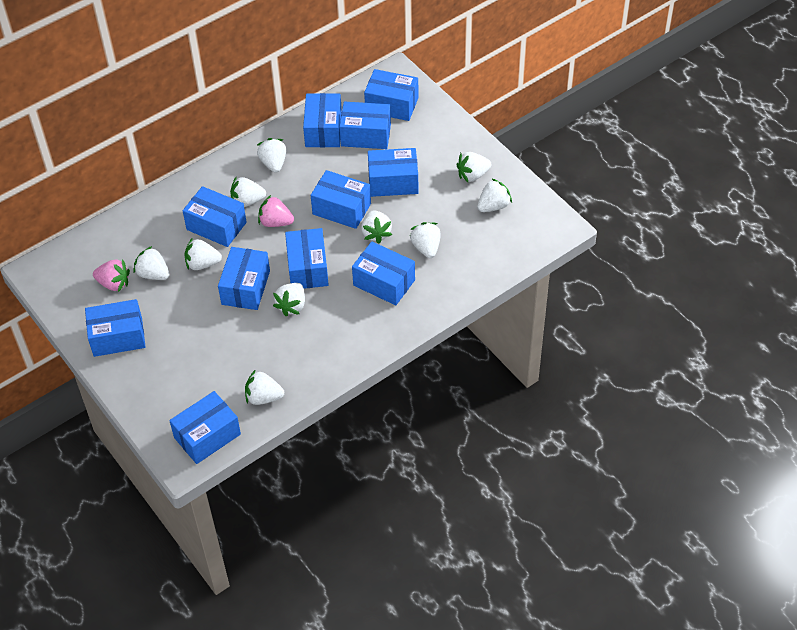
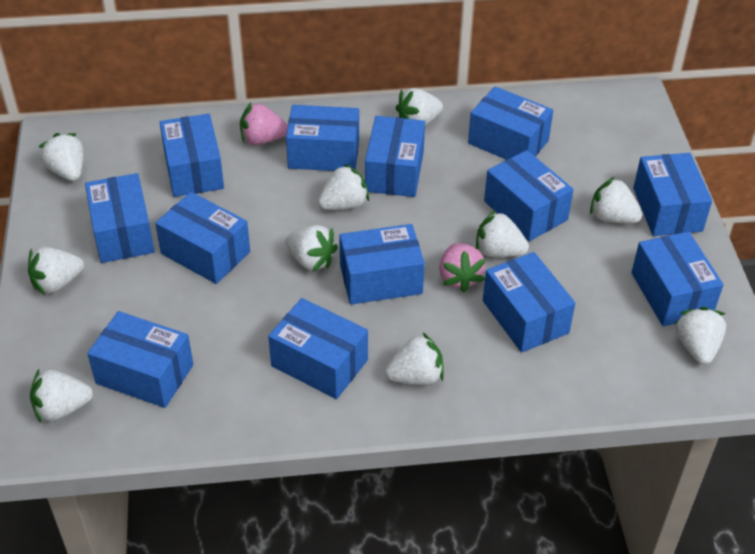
blue box: [85,299,146,357] [169,391,241,464] [183,186,247,247] [218,247,270,310] [285,228,329,289] [303,93,342,147] [311,170,371,229] [339,102,391,149] [352,241,415,305] [364,69,419,121] [368,148,418,197] = 11 -> [85,173,155,263] [87,311,193,408] [155,192,250,284] [160,114,224,197] [268,298,368,399] [286,105,359,171] [339,224,425,305] [365,116,425,197] [468,86,553,160] [483,252,575,353] [484,150,574,241] [631,231,723,326] [633,153,712,236] = 13

